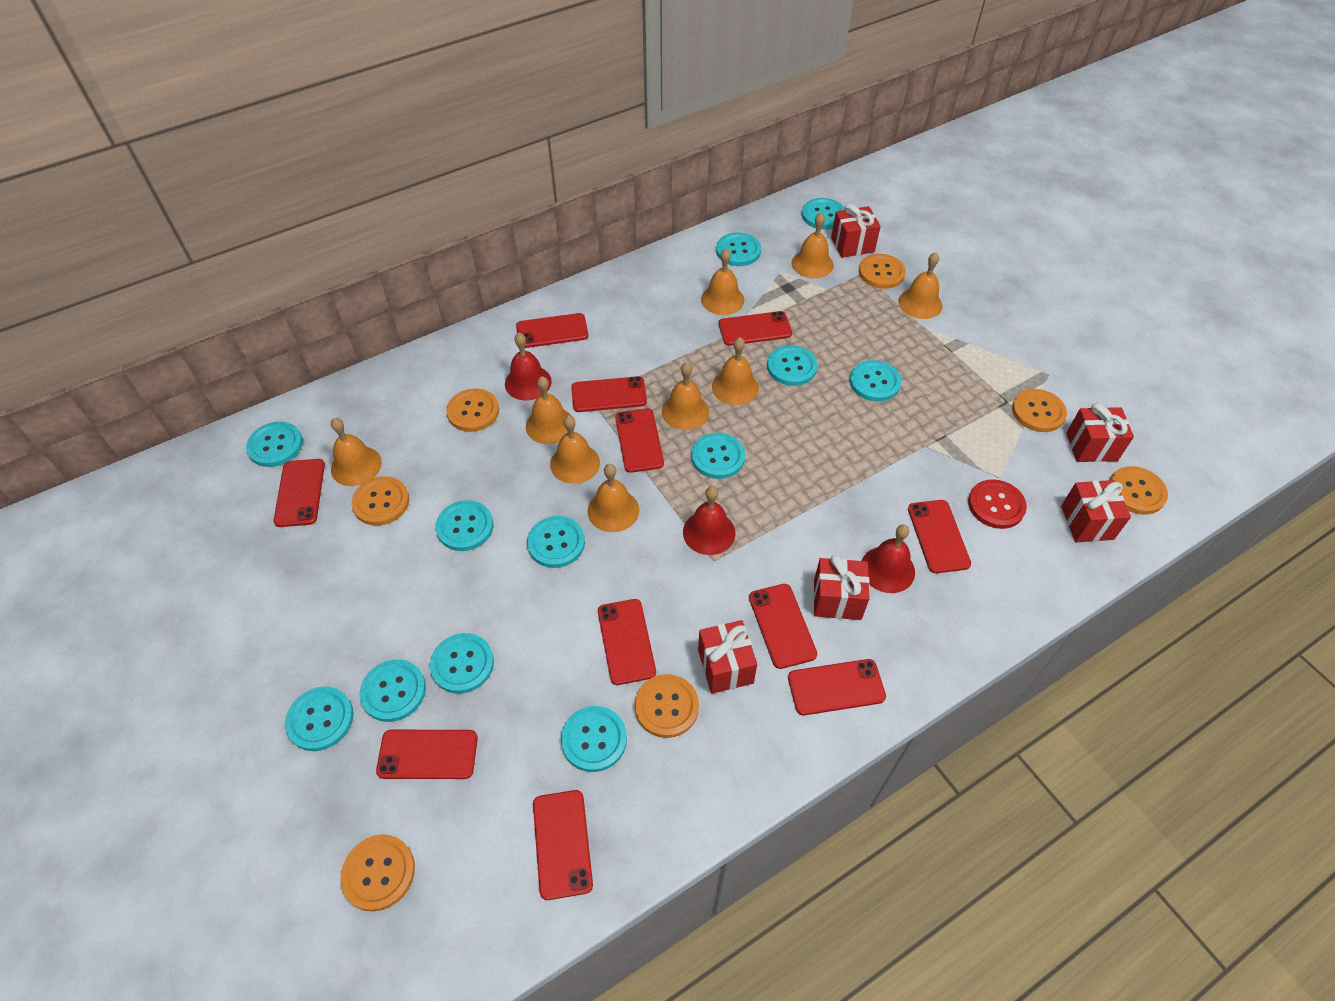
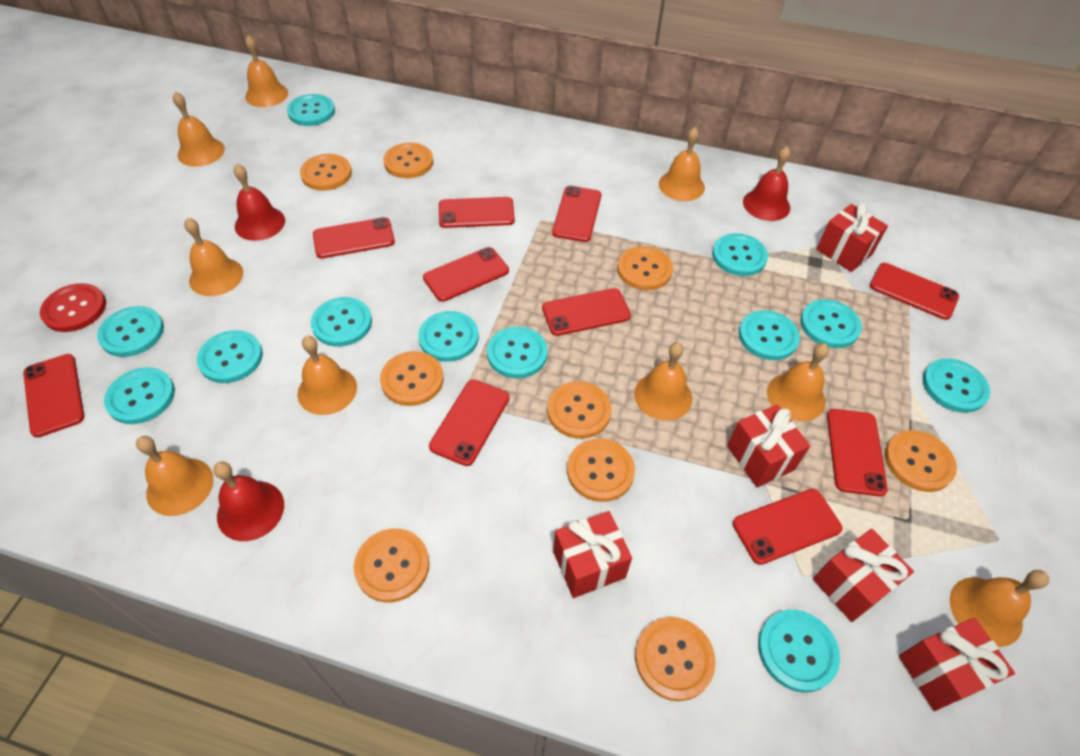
orange button: [340,834,415,912] [352,476,409,525] [446,389,499,432] [635,674,699,738] [859,254,906,289] [1012,389,1067,432] [1110,466,1168,515] = 7 -> [300,154,352,191] [354,528,430,602] [380,351,444,406] [383,143,433,178] [547,381,611,439] [567,438,635,502] [617,246,673,290] [635,617,716,701] [885,430,957,492] = 9
red phone: [273,459,325,527] [376,730,478,779] [516,313,589,348] [533,790,593,900] [571,376,647,412] [598,599,656,685] [615,408,664,473] [718,311,792,346] [749,584,817,669] [788,659,886,715] [908,500,971,573] = 11 -> [23,354,84,438] [313,217,395,258] [423,247,509,302] [429,379,509,466] [439,197,515,228] [542,288,631,336] [552,186,601,242] [733,489,843,565] [827,409,888,496] [870,263,959,320] = 10

